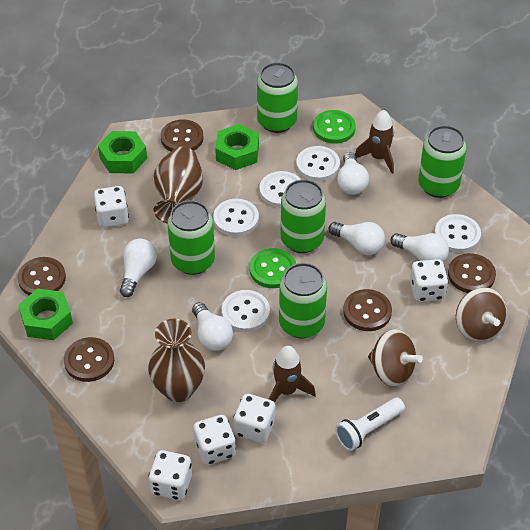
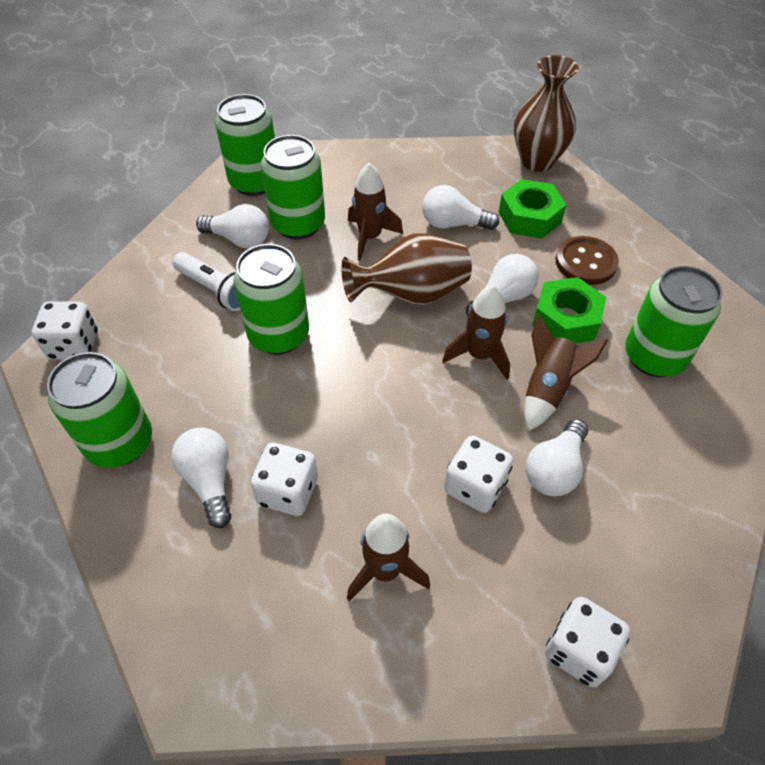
brown button: [18,257,66,295] [64,337,114,382] [161,119,204,151] [343,289,392,331] [448,253,496,293] = 5 -> [556,236,619,285] = 1
brown rocket: [269,346,316,403] [355,110,394,174] = 2 -> [347,514,430,602] [348,163,403,261] [442,285,510,379] [524,314,608,431] = 4
brown spinning top: [368,329,423,387] [456,287,507,342] = 2 -> none = 0
green button: [249,248,296,288] [313,110,356,144] = 2 -> none = 0
green nut: [18,289,73,340] [98,131,147,174] [215,124,259,170] = 3 -> [499,179,566,239] [532,277,606,343] = 2
white button: [213,199,259,236] [222,290,270,332] [259,171,301,208] [296,146,340,181] [435,214,481,253] = 5 -> none = 0
white dice: [94,186,129,228] [148,450,192,500] [193,415,236,465] [234,394,275,443] [410,259,448,302] = 5 -> [32,301,98,360] [250,443,318,516] [444,435,513,513] [545,597,630,687] = 4

